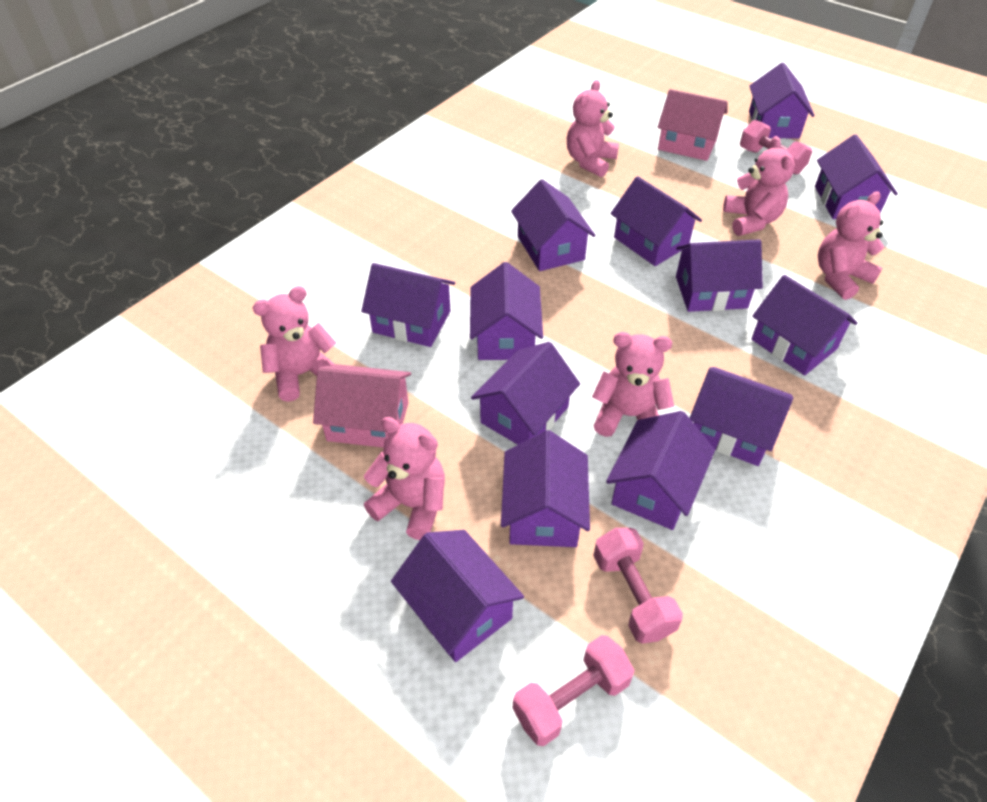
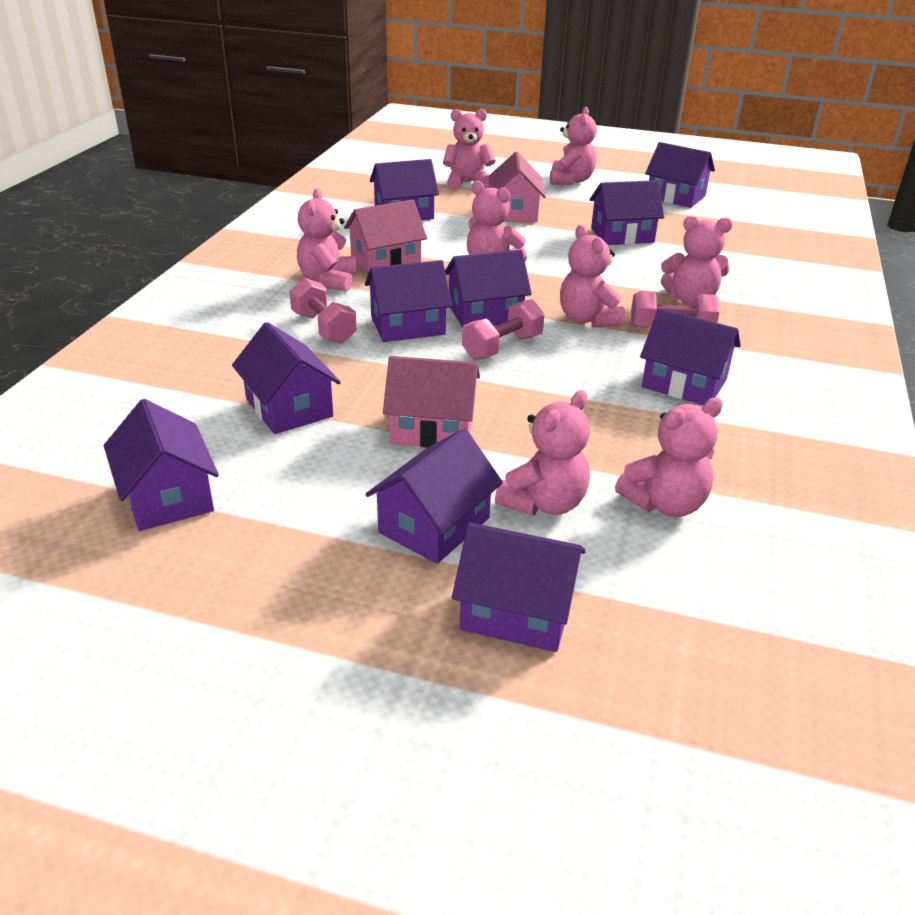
pink house: [313,364,411,448] [658,89,728,161] = 2 -> [344,200,427,273] [383,356,480,448] [489,152,546,222] = 3
pink teddy bear: [253,286,336,402] [364,417,445,540] [567,80,619,177] [592,332,674,437] [723,136,795,236] [818,191,884,300] = 6 -> [297,188,357,291] [443,109,496,190] [467,181,527,262] [495,390,590,516] [550,107,597,185] [560,225,625,327] [615,397,723,517] [661,216,733,306] = 8
purple house: [361,263,455,347] [391,530,524,662] [470,262,543,360] [471,342,580,445] [501,430,590,547] [511,179,596,271] [606,411,715,530] [611,176,702,266] [676,239,763,312] [690,367,793,466] [749,63,814,139] [752,275,857,375] [815,135,898,219] = 13 -> [104,399,219,531] [232,322,341,434] [365,260,452,342] [366,429,503,564] [370,159,439,220] [445,250,532,328] [452,522,586,652] [590,180,664,245] [640,308,741,405] [645,142,715,208] = 10

